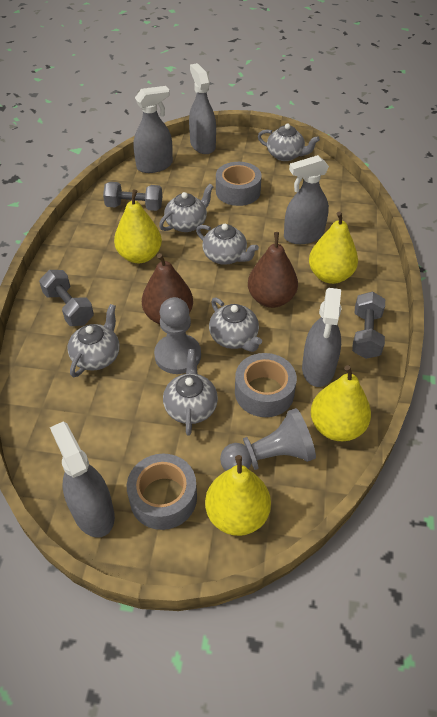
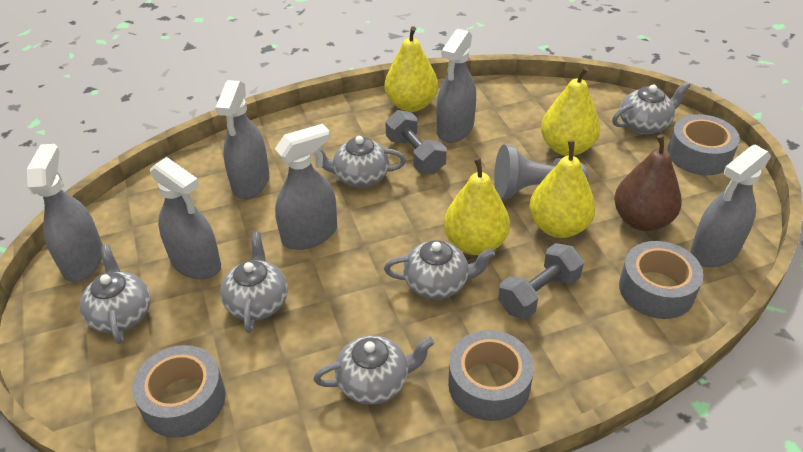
brown pear: [142,253,193,324] [248,232,298,308] = 2 -> [614,134,682,231] = 1
grey dumbbell: [39,270,94,326] [103,182,162,211] [352,292,385,359] = 3 -> [385,110,447,174] [498,243,584,319] = 2
grey pawn: [154,297,201,374] [220,408,316,471] = 2 -> [494,145,589,199] = 1
grey spray bottle: [50,421,115,538] [133,86,173,173] [189,63,216,154] [284,155,329,244] [302,288,342,387] = 5 -> [27,144,103,282] [150,157,221,280] [215,80,269,199] [275,124,337,250] [436,29,476,143] [690,145,771,268] = 6
grey tape: [127,454,197,530] [216,162,262,206] [235,353,297,417] = 3 -> [132,345,226,438] [448,330,534,421] [619,241,703,319] [667,114,740,175] = 4

